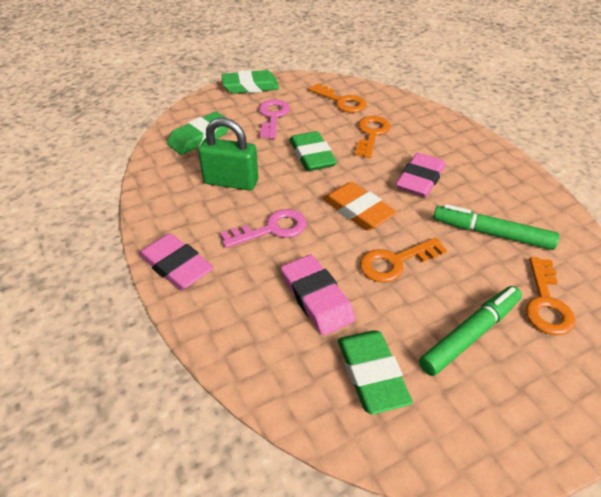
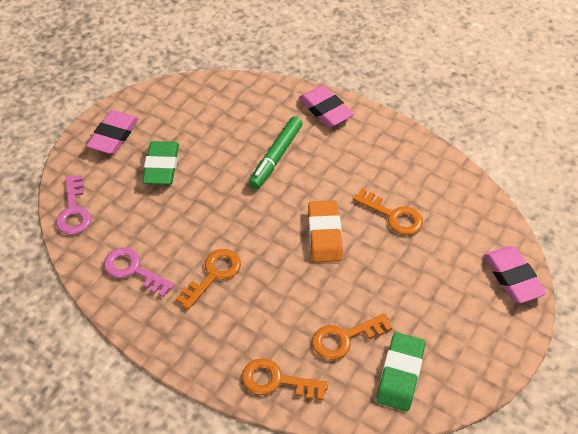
green eraser: [167,112,229,155] [221,70,279,94] [290,131,337,171] [338,330,413,414] = 4 -> [142,141,179,185] [376,332,425,411] = 2
green marker: [419,286,522,376] [433,204,560,250] = 2 -> [249,116,303,189] = 1
green padlock: [198,118,258,190] = 1 -> none = 0

